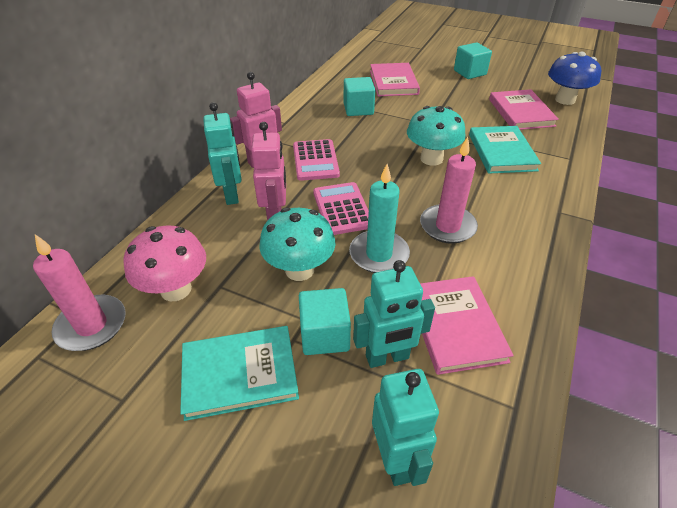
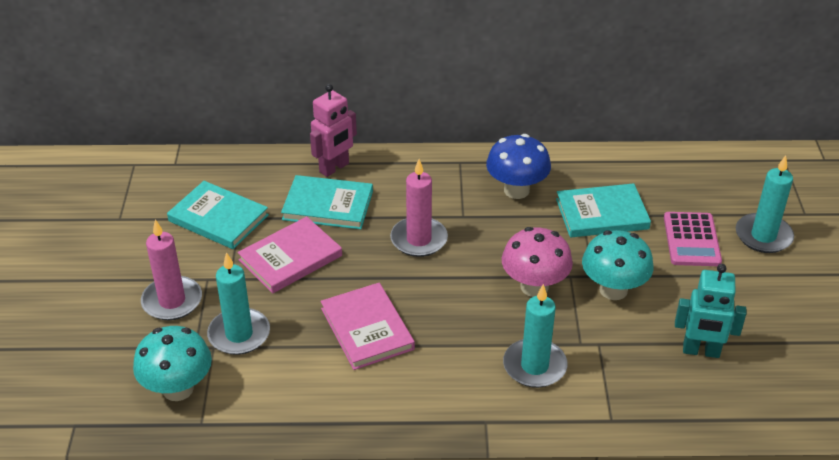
pink book: [370,63,420,96] [420,276,514,375] [489,89,559,130] = 3 -> [238,216,342,294] [321,283,415,370] = 2
pink calculator: [293,139,340,181] [313,182,369,235] = 2 -> [664,212,722,266] = 1
pink robot: [230,72,282,168] [251,122,286,221] = 2 -> [310,84,357,177] = 1
turquoise book: [180,326,299,421] [469,126,541,174] = 2 -> [167,181,269,249] [281,175,373,229] [556,183,651,238] = 3
turquoise candle: [349,164,410,273] = 1 -> [207,252,270,355] [503,284,567,388] [736,155,794,253] = 3
turquoise cube: [299,288,351,355] [344,77,375,116] [454,42,492,79] = 3 -> none = 0
turquoise robot: [203,102,242,205] [353,260,435,368] [372,369,439,486] = 3 -> [675,264,747,358] = 1

